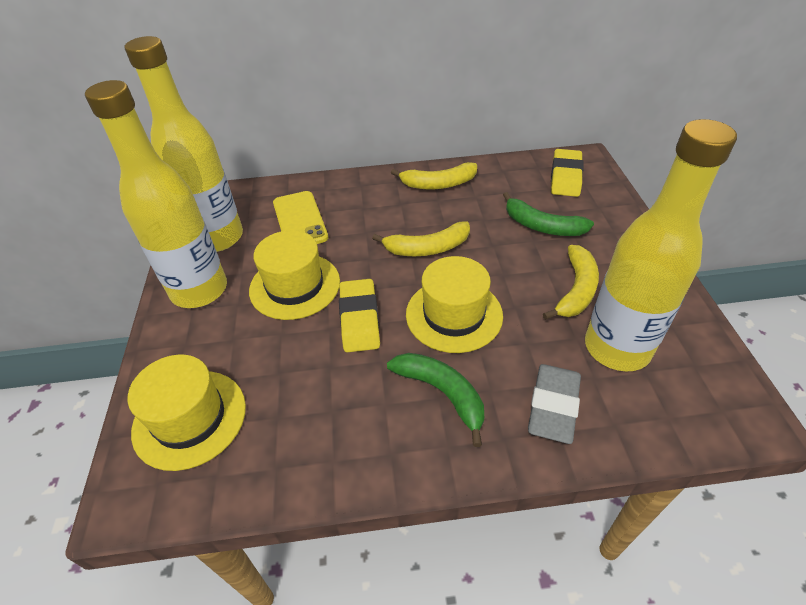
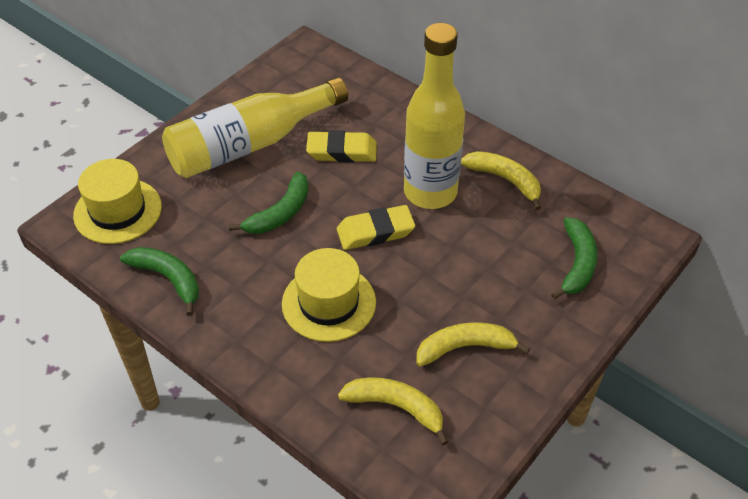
green banana: [387,353,484,447] [503,192,594,236] = 2 -> [120,247,199,316] [229,171,309,234] [551,217,598,300] = 3
grey eraser: [528,364,581,444] = 1 -> none = 0
yellow bottle: [85,80,227,308] [125,36,243,252] [585,119,737,371] = 3 -> [162,77,348,178] [404,23,465,209] = 2
yellow hat: [128,355,246,471] [249,230,340,320] [406,256,503,353] = 3 -> [73,159,162,244] [282,248,376,342] = 2
yellow phone: [273,191,328,244] = 1 -> none = 0

